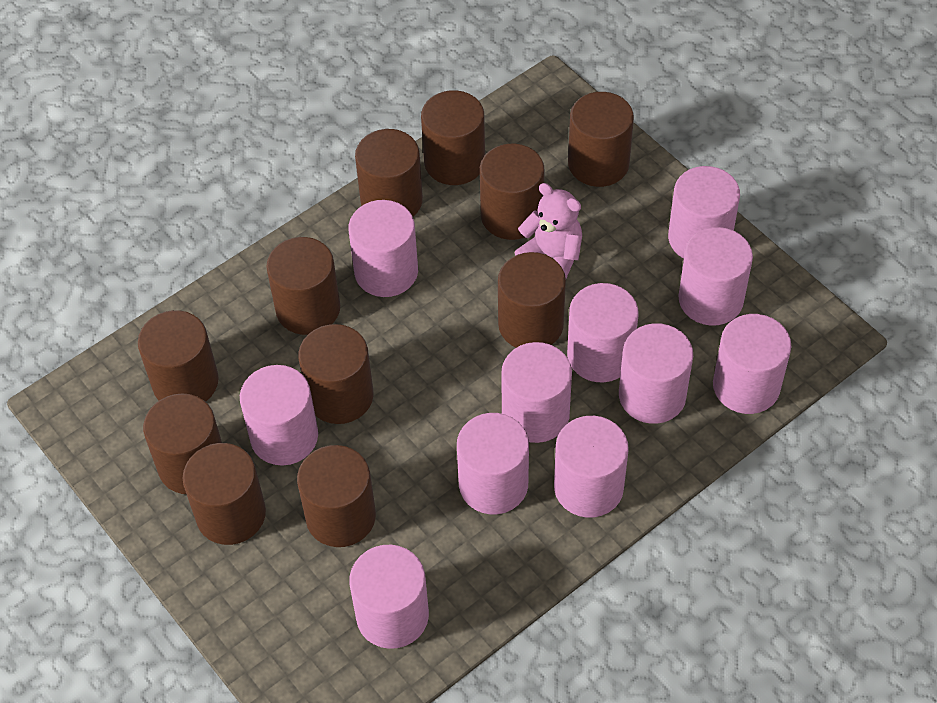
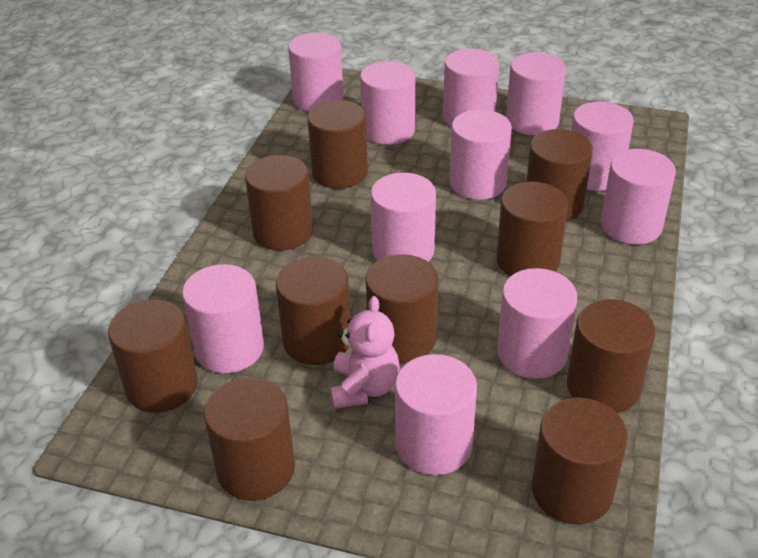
brown cylinder: [138,310,219,402] [143,393,222,494] [183,443,266,545] [267,237,340,335] [297,445,376,547] [298,324,374,424] [355,129,423,216] [421,90,485,185] [480,144,544,240] [498,252,566,348] [568,92,634,187] = 11 -> [108,299,198,413] [204,377,295,501] [245,155,313,250] [276,257,350,365] [308,100,368,189] [366,254,438,363] [496,182,568,276] [526,129,593,221] [532,398,628,524] [567,299,655,413] = 10

